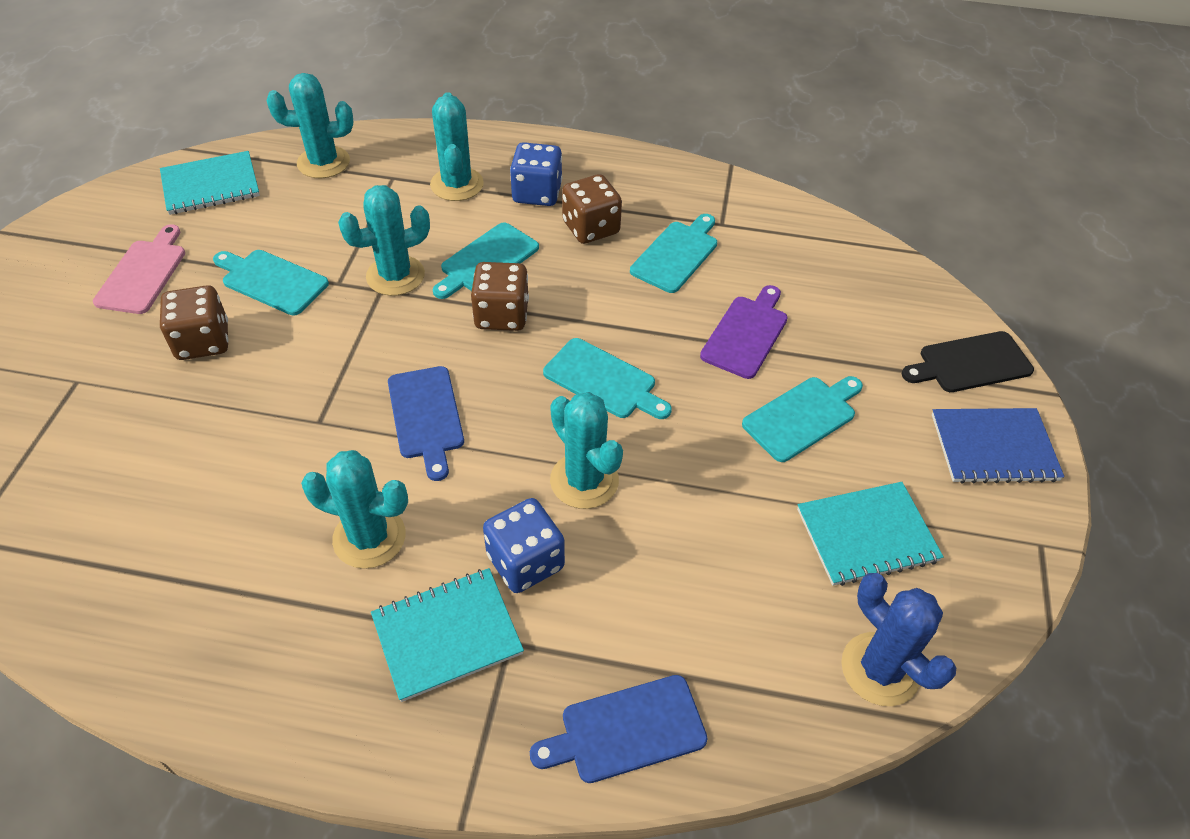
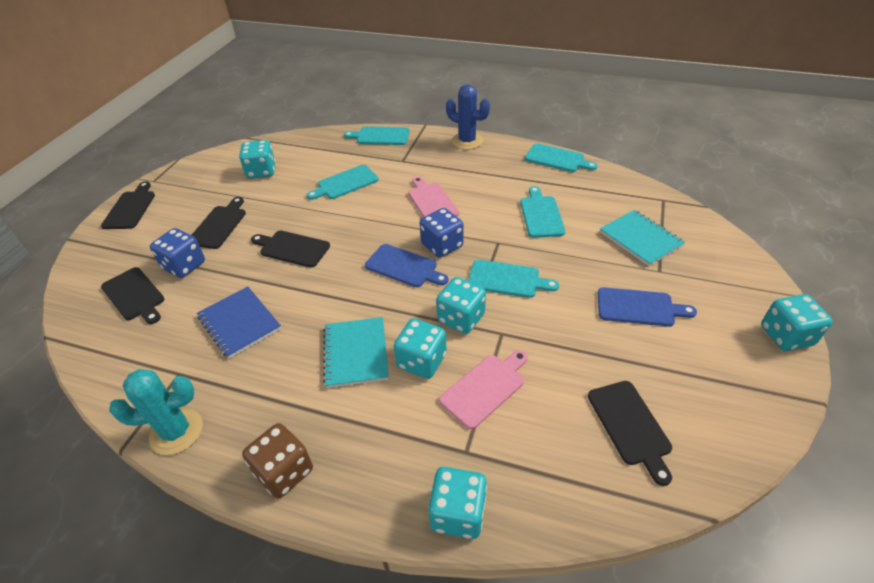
black cutting board: [902,331,1034,392] = 1 -> [101,181,155,229] [101,267,164,324] [192,197,246,249] [251,231,330,268] [588,381,672,486] = 5
brown dice: [160,285,229,360] [471,262,529,331] [562,174,622,244] = 3 -> [242,423,313,499] = 1
pink cutting board: [93,224,185,314] = 1 -> [408,177,459,217] [439,350,528,429] = 2
purple cutting board: [700,285,788,379] = 1 -> none = 0
turquoise cactus: [267,73,353,178] [301,450,408,569] [338,185,430,296] [430,92,484,201] [550,392,623,509] = 5 -> [109,369,203,455] = 1
turquoise dice: none = 0 -> [239,140,275,179] [394,318,447,379] [428,467,487,539] [436,277,486,334] [761,294,833,351] = 5
turquoise notebook: [160,151,260,215] [371,568,524,702] [797,482,944,586] = 3 -> [323,317,389,388] [600,210,685,266] = 2

